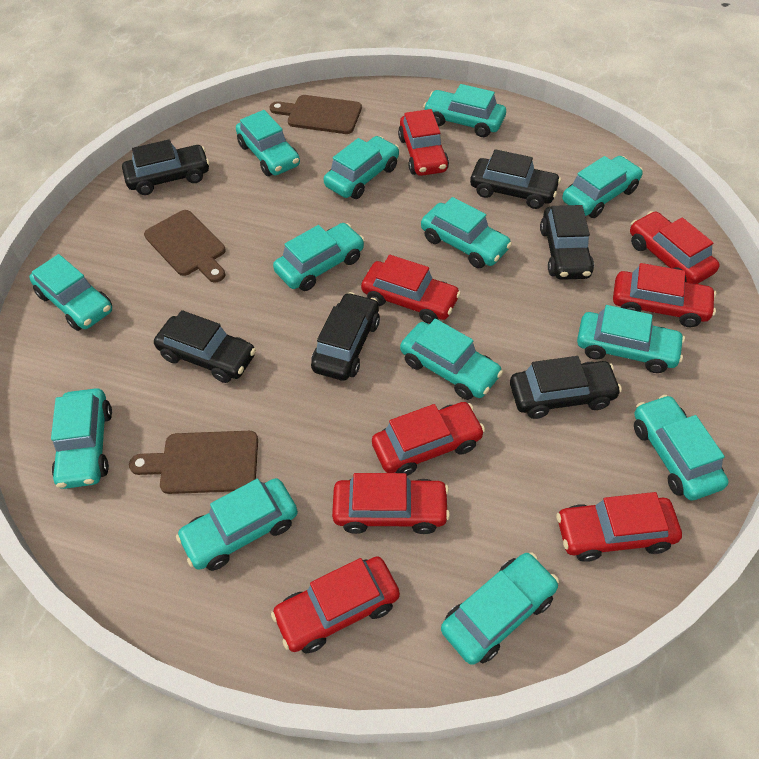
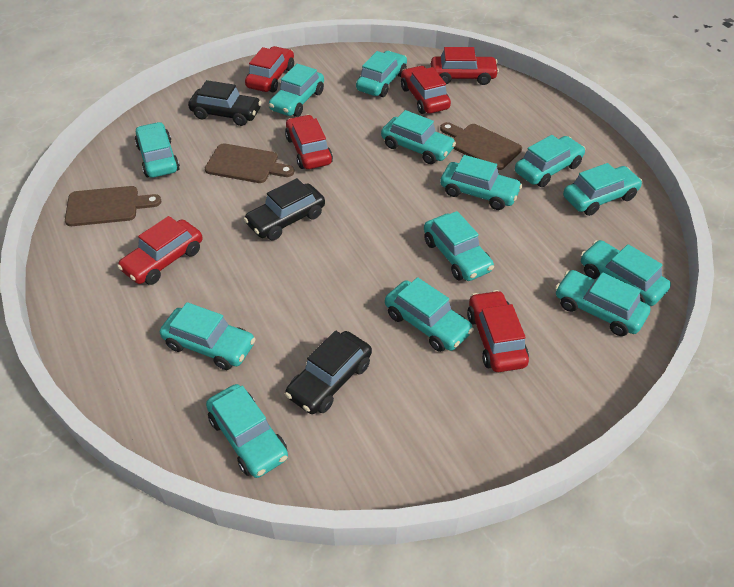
black car: [122,139,210,195] [154,310,256,383] [311,292,380,381] [470,149,561,209] [510,356,622,419] [540,205,594,280] = 6 -> [188,80,262,126] [244,178,325,240] [285,331,372,414] = 3
red car: [271,556,400,654] [332,473,450,534] [361,255,461,324] [372,402,485,476] [398,109,449,176] [556,492,682,562] [613,263,717,327] [630,211,720,284] = 8 -> [117,216,203,285] [245,46,294,92] [285,115,333,169] [401,66,451,114] [431,47,499,85] [467,290,529,372] = 6

